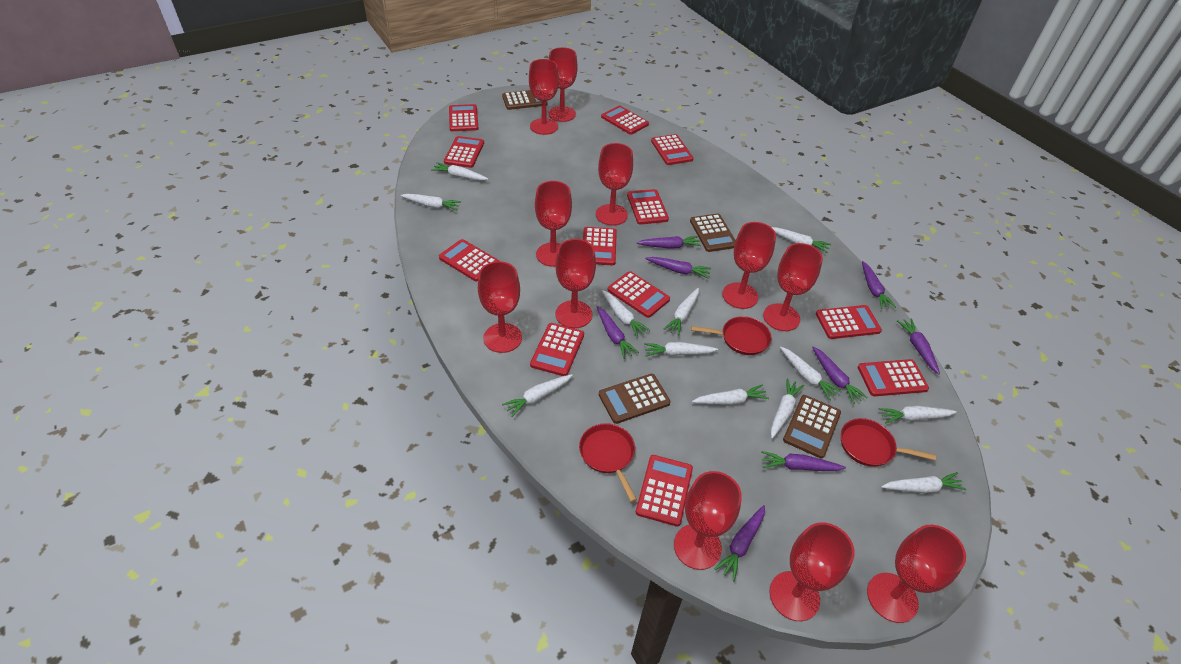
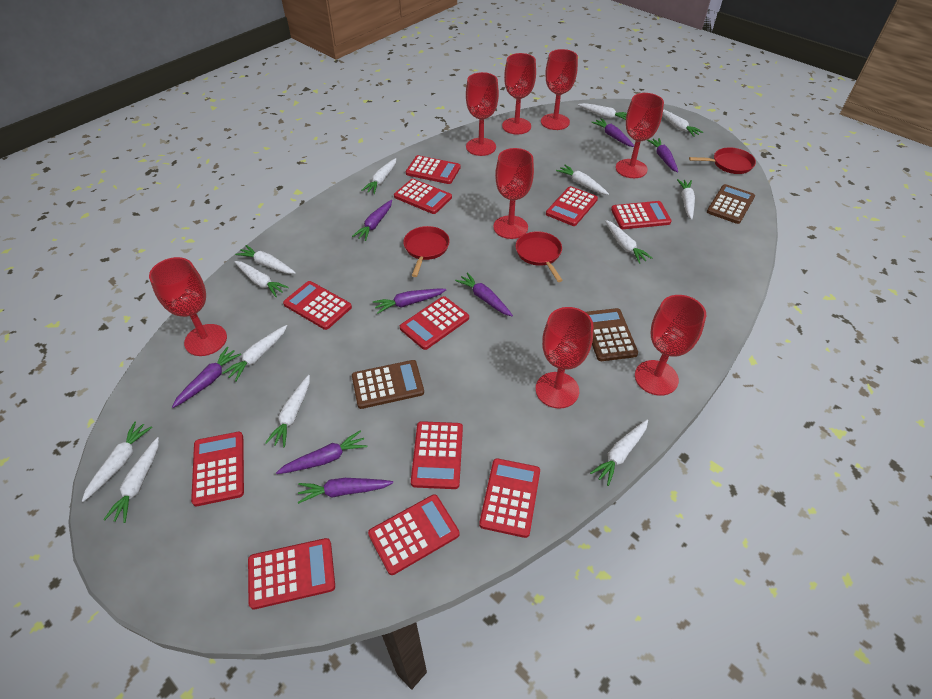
brown calculator: [502,90,548,110] [599,374,671,424] [690,214,736,252] [783,395,841,459] = 4 -> [352,360,424,409] [586,308,638,361] [707,184,755,224] = 3
red calculator: [439,239,499,282] [444,136,484,168] [449,104,479,131] [530,323,584,376] [583,227,617,265] [601,105,649,135] [608,271,670,318] [627,189,669,225] [636,455,693,527] [651,134,693,165] [816,305,882,339] [858,359,929,396] = 12 -> [191,432,244,506] [248,538,335,609] [283,281,352,330] [368,494,459,575] [394,179,452,214] [400,296,469,350] [406,155,461,184] [411,421,463,489] [479,458,540,538] [546,186,598,226] [611,201,672,229] = 11
red goblet: [478,261,522,353] [529,59,559,135] [535,181,572,267] [548,47,578,122] [555,239,596,328] [596,143,633,226] [674,471,742,570] [722,222,776,309] [763,243,823,331] [770,522,855,621] [867,525,966,623] = 11 -> [149,257,227,356] [466,72,499,156] [493,148,534,239] [502,53,536,134] [535,307,593,409] [541,49,578,130] [616,93,664,178] [635,295,706,396] = 8
white carrot: [401,194,461,211] [431,162,488,181] [502,374,573,417] [602,290,651,338] [644,342,718,357] [664,288,699,336] [692,384,769,405] [771,227,831,253] [771,378,804,439] [780,347,842,400] [879,406,957,424] [881,472,966,493] = 12 -> [82,421,152,502] [103,437,159,523] [222,325,287,382] [234,261,289,297] [235,245,296,274] [265,375,310,447] [361,158,396,194] [556,165,609,195] [578,103,627,120] [590,419,648,486] [605,220,652,264] [663,109,703,137] [677,179,695,220] = 13

